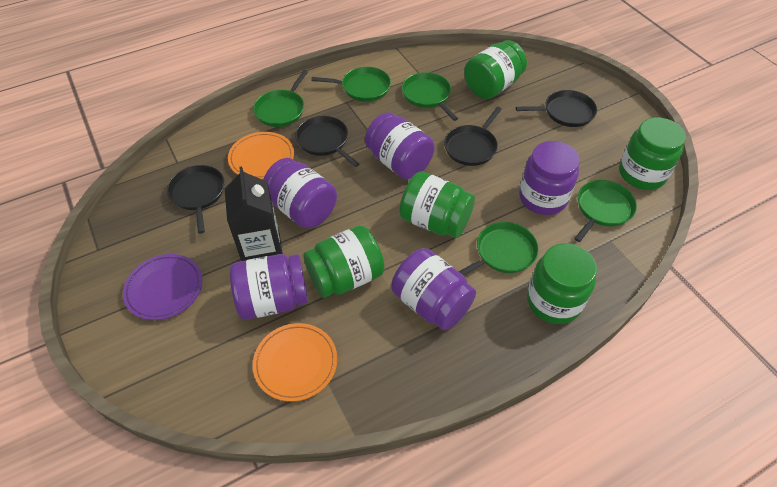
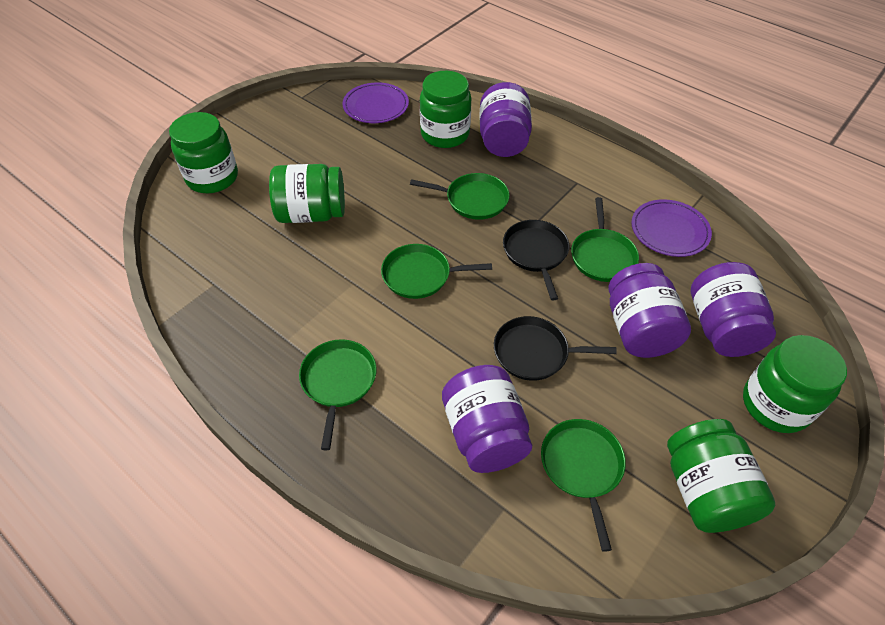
black carton: [225,166,283,261] = 1 -> none = 0
black pan: [167,165,225,234] [295,116,359,167] [444,107,502,166] [516,90,597,127] = 4 -> [494,316,617,381] [503,220,569,300] = 2
orange plate: [228,132,294,179] [253,323,337,402] = 2 -> none = 0
purple jar: [230,254,308,320] [263,158,337,229] [365,112,435,179] [391,248,476,330] [519,141,580,215] = 5 -> [442,365,532,473] [480,82,532,157] [608,263,691,358] [691,262,776,357] = 4
purple plate: [123,254,202,320] = 1 -> [342,82,409,123] [631,199,712,257] = 2

